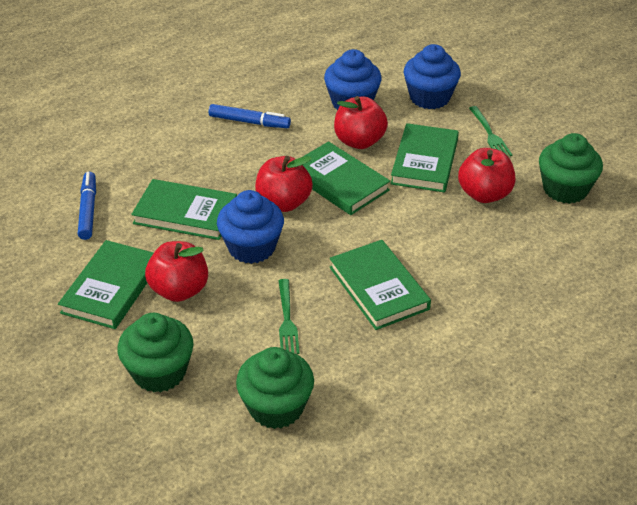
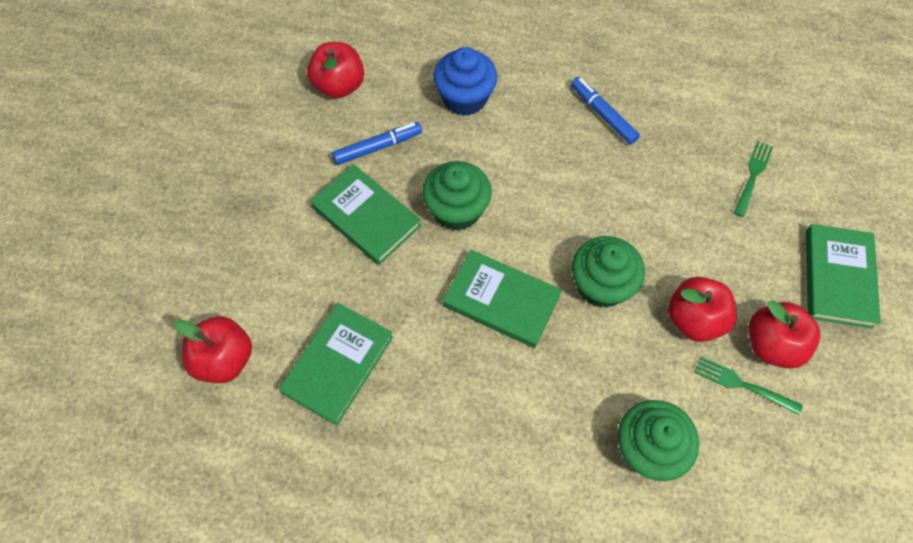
blue cupcake: [217,190,284,264] [324,49,382,110] [403,44,461,109] = 3 -> [433,47,497,116] = 1
green book: [58,240,153,329] [131,179,237,240] [303,141,390,215] [330,240,431,330] [390,123,459,193] = 5 -> [279,303,393,426] [310,164,421,265] [443,250,562,348] [806,224,881,329] = 4

